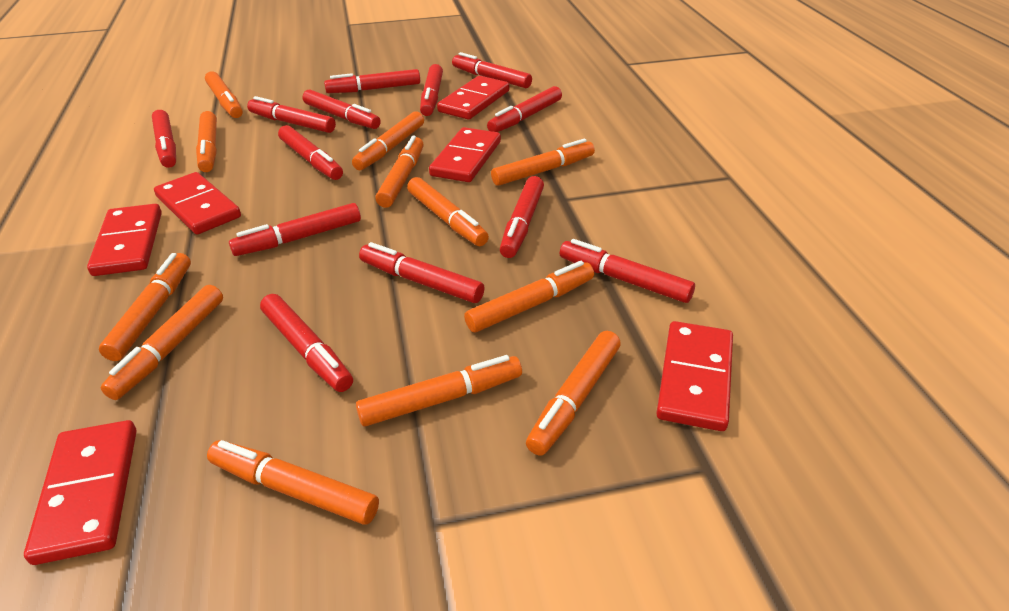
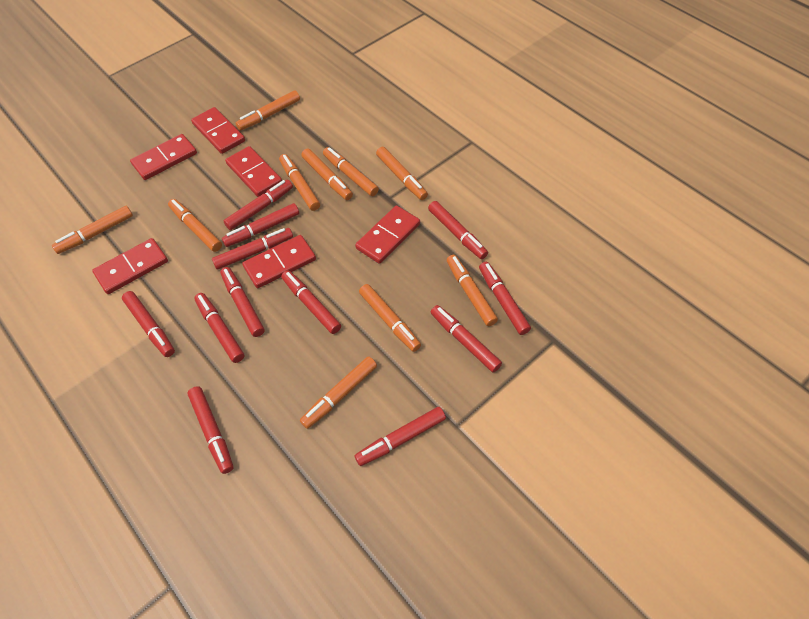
orange marker: [99,253,191,361] [101,285,223,400] [196,111,217,172] [205,71,243,118] [207,440,379,525] [352,112,424,170] [356,355,522,427] [375,136,424,208] [407,177,489,246] [464,261,594,332] [491,139,595,186] [526,331,621,456] = 12 -> [52,206,133,254] [168,199,222,252] [236,90,300,131] [279,154,320,211] [300,356,377,429] [301,149,353,200] [323,147,379,196] [359,284,421,352] [376,147,428,200] [447,255,498,326] = 10
red marker: [152,110,176,168] [229,203,361,256] [247,96,336,133] [260,294,353,392] [278,125,343,180] [303,89,381,129] [324,69,420,93] [359,242,485,303] [420,64,443,116] [452,52,532,88] [487,86,562,132] [500,176,544,258] [560,239,695,303] = 13 -> [122,291,175,357] [187,386,234,474] [194,293,245,363] [212,228,293,270] [220,267,265,337] [222,203,299,247] [224,180,293,230] [281,270,341,334] [354,407,446,466] [428,201,488,259] [431,305,502,372] [479,262,531,335] = 12

